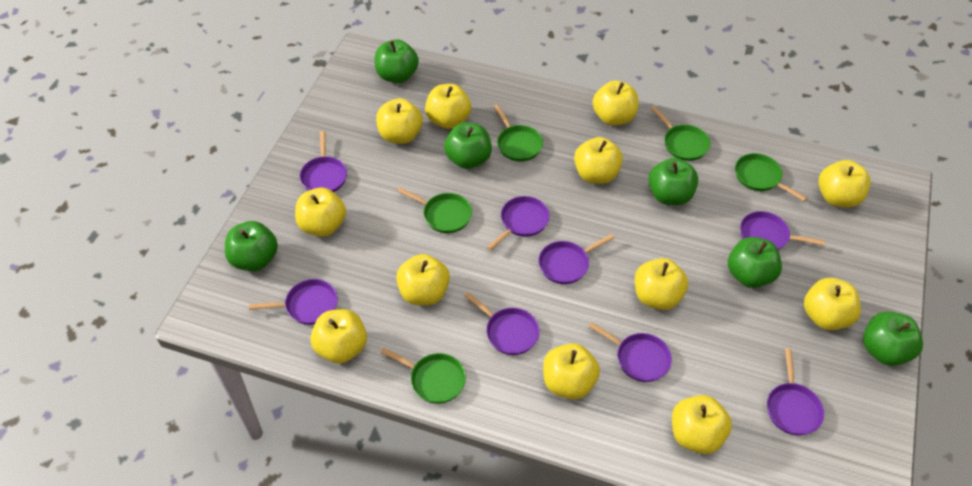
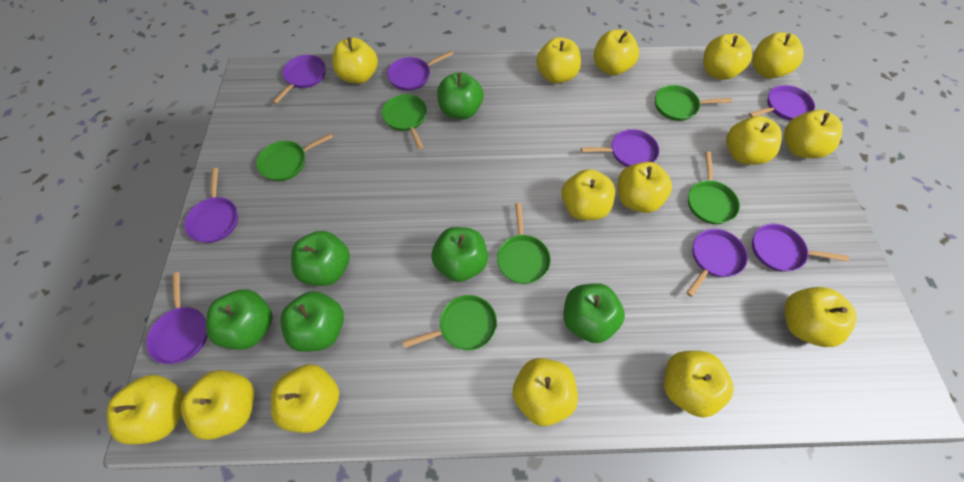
green pan: [381,348,466,404] [397,187,472,233] [494,104,543,162] [651,106,710,161] [735,153,807,202] = 5 -> [256,133,333,181] [382,94,427,150] [403,295,497,351] [497,203,551,284] [655,85,732,121] [688,152,740,224] = 6
yellow apple: [295,188,346,237] [310,309,367,364] [376,98,423,144] [396,254,450,305] [425,84,471,129] [543,343,600,399] [574,137,623,184] [592,81,638,126] [635,258,688,310] [672,395,732,454] [804,278,861,330] [818,160,871,207] = 12 -> [107,375,184,444] [181,370,254,440] [271,364,339,433] [332,37,378,84] [512,358,578,426] [536,37,581,83] [562,169,615,220] [594,30,639,76] [618,162,672,213] [664,351,734,418] [703,34,752,80] [726,116,782,165] [752,32,803,79] [784,110,843,158] [784,287,857,347] = 15

